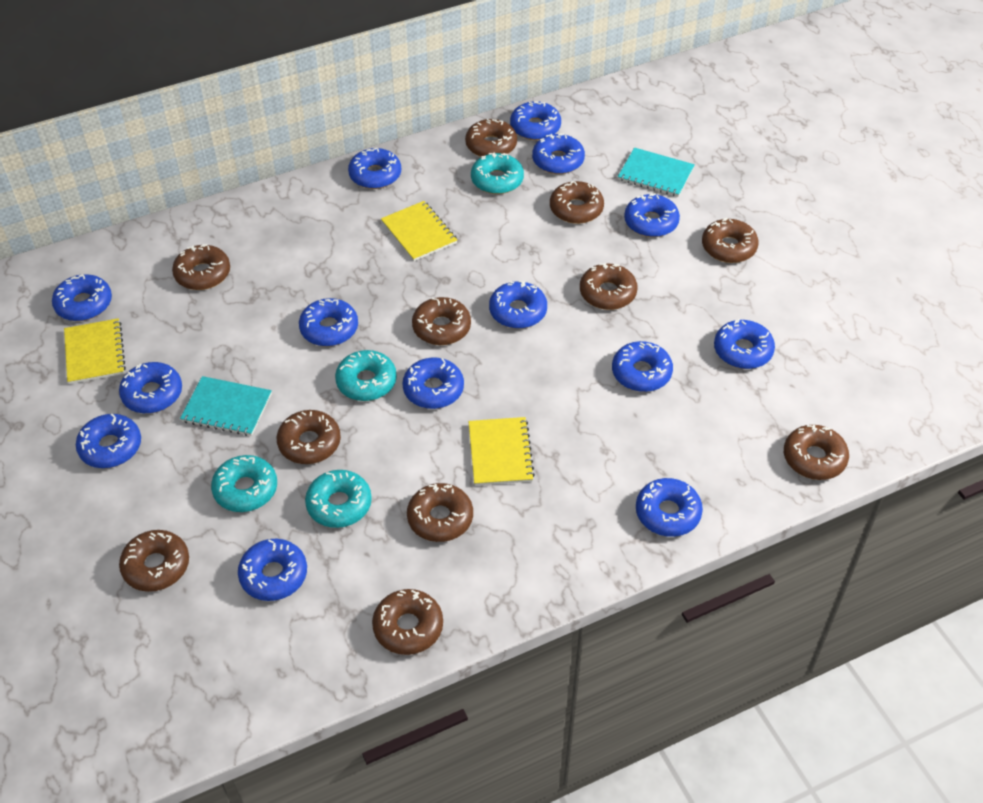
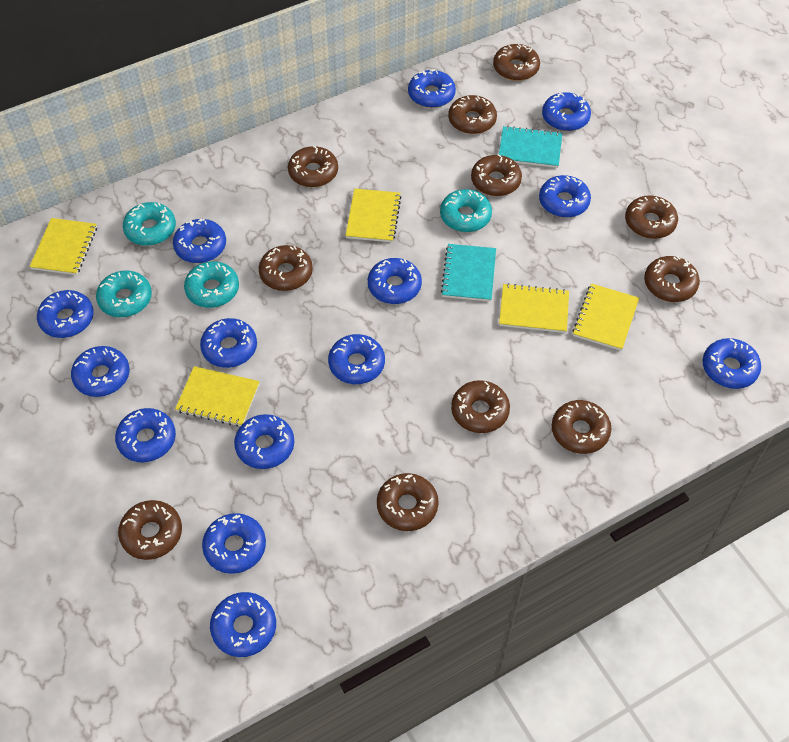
yellow notebook: [64,318,126,384] [381,201,457,261] [468,417,535,486] = 3 -> [29,218,97,275] [175,366,260,427] [345,189,402,242] [499,283,569,333] [573,283,639,351] = 5

